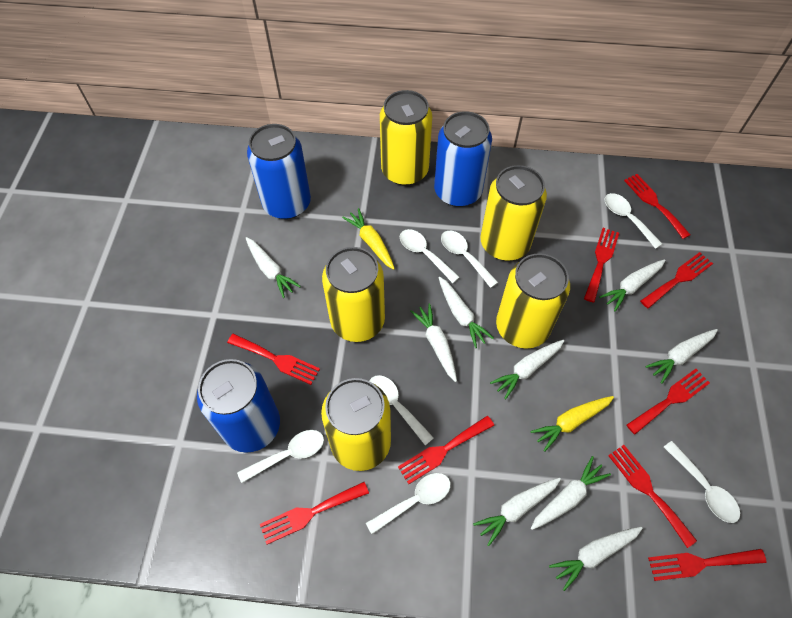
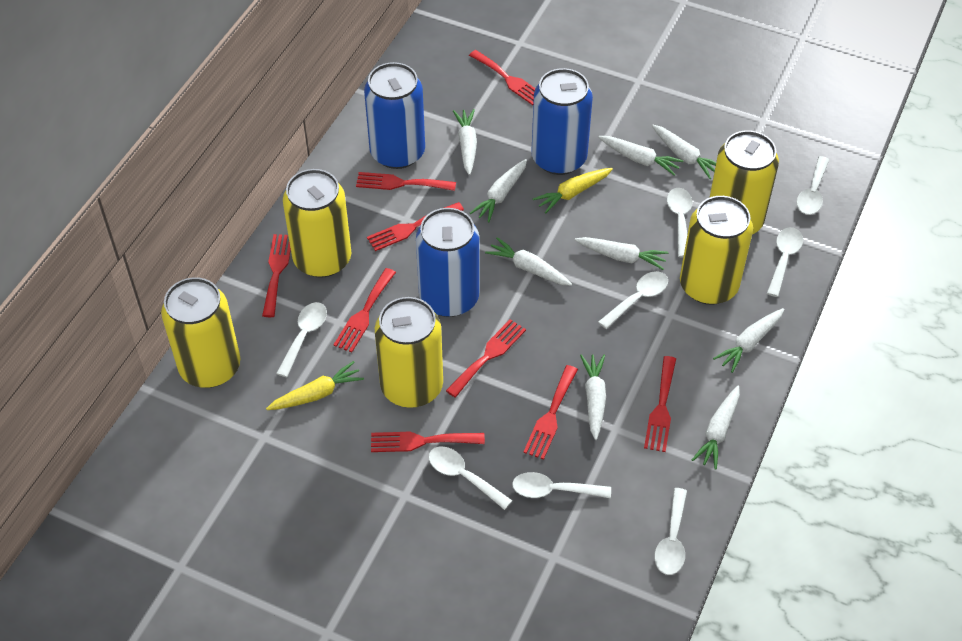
white spoon: [237,430,324,483] [366,473,451,534] [369,375,434,445] [400,229,460,283] [441,231,498,288] [604,193,662,249] [664,441,740,523] = 7 -> [276,302,327,377] [429,447,512,510] [512,472,611,498] [598,271,668,329] [654,488,687,575] [667,188,692,258] [767,227,803,297] [797,156,829,215] = 8

